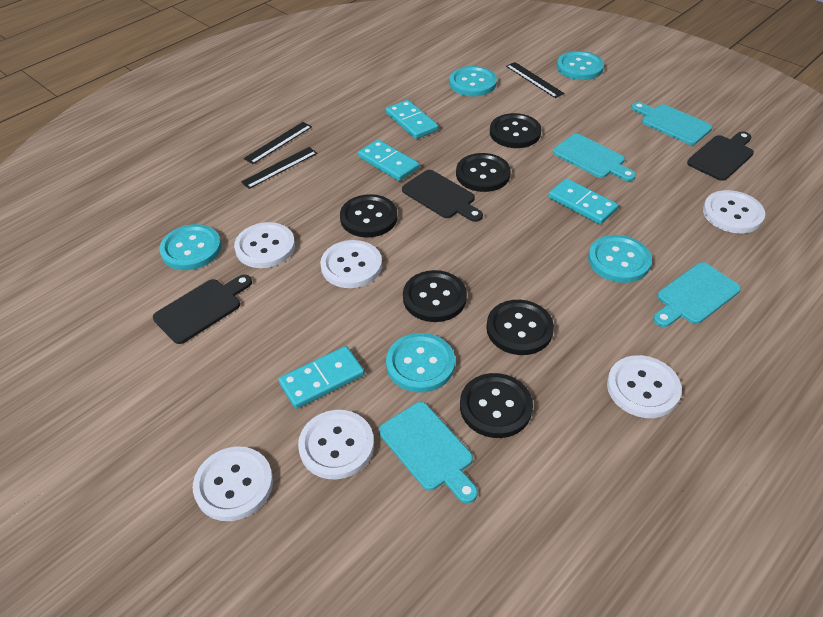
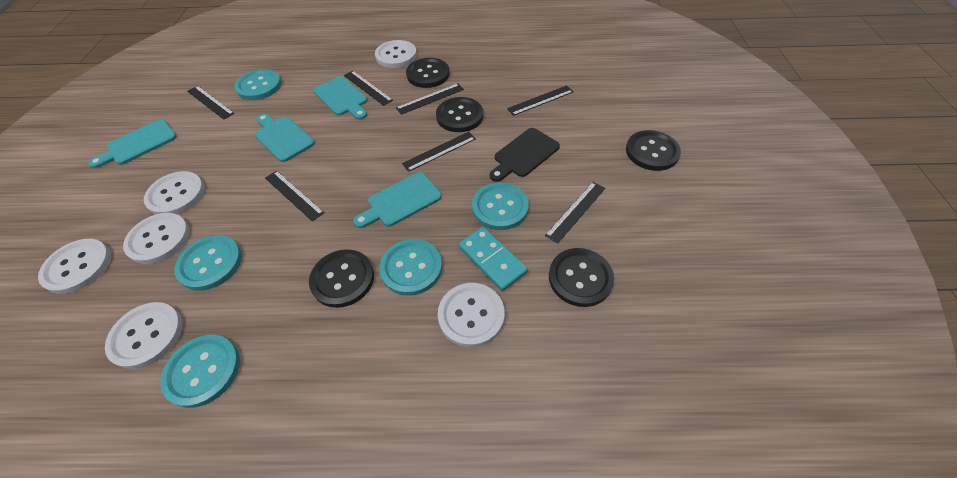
black button: [340,194,398,238] [403,270,467,322] [456,153,511,192] [460,373,533,438] [486,300,554,355] [490,113,541,148] = 6 -> [309,249,374,308] [406,58,450,88] [436,97,483,132] [549,248,614,307] [626,130,681,171] = 5
black cutting board: [153,274,252,344] [402,170,483,222] [687,131,754,181] = 3 -> [490,128,560,182] = 1
black ruler: [241,147,317,189] [243,122,312,164] [506,62,565,98] = 3 -> [187,86,235,120] [265,170,324,222] [344,71,393,106] [396,83,464,115] [402,132,476,172] [507,85,573,116] [545,182,605,244] = 7
turquoise domino: [278,346,365,409] [358,140,419,181] [386,100,438,139] [548,178,618,225] = 4 -> [459,227,528,291] = 1

